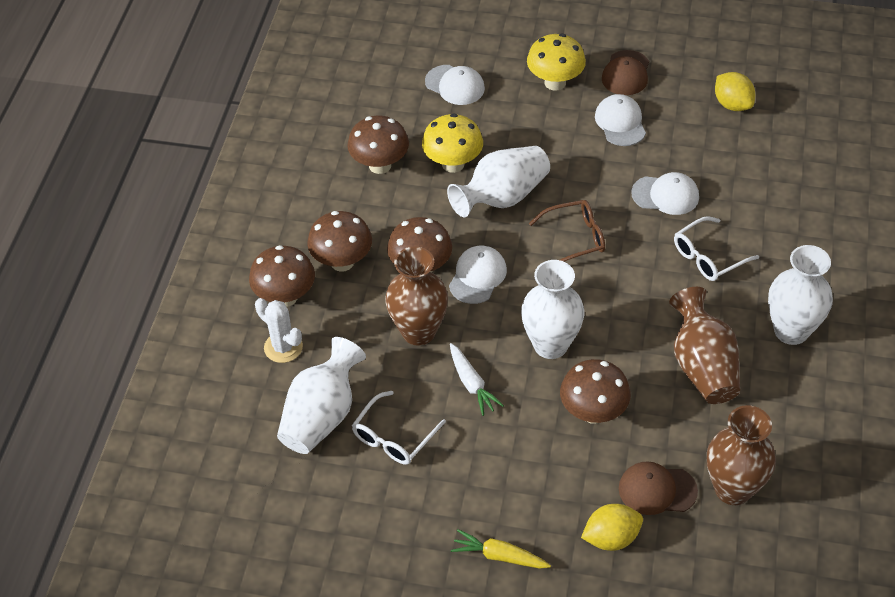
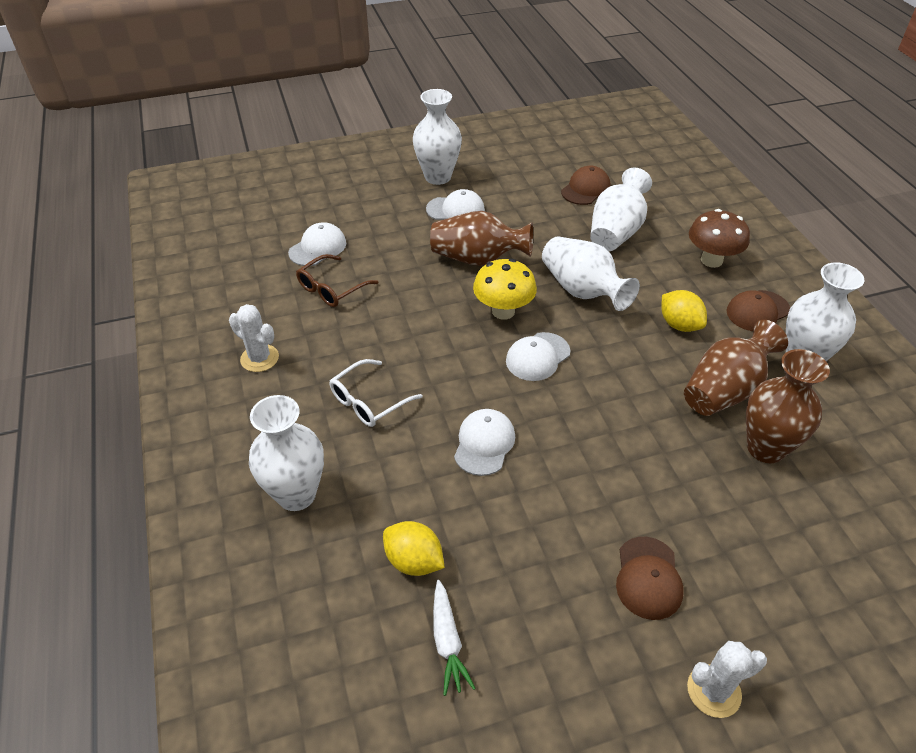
brown cap: [602,50,649,95] [619,461,698,515] = 2 -> [561,166,611,205] [616,537,684,620] [726,290,790,331] = 3
brown mushroom: [249,245,315,307] [307,211,372,272] [347,116,409,174] [387,217,452,273] [560,359,631,424] = 5 -> [689,209,750,268] = 1
white cactus: [255,298,303,363] = 1 -> [229,304,279,372] [687,641,767,718] = 2
white glasses: [352,391,446,465] [674,216,759,281] = 2 -> [330,359,423,427] = 1
white vase: [277,337,366,454] [447,146,550,217] [521,260,584,359] [768,245,833,345] = 4 -> [249,395,324,511] [413,89,462,185] [542,237,640,311] [590,168,652,251] [786,262,865,361] = 5
yellow carrot: [451,529,551,569] = 1 -> none = 0
yellow mushroom: [422,114,483,173] [527,34,586,91] = 2 -> [473,259,537,320] = 1

